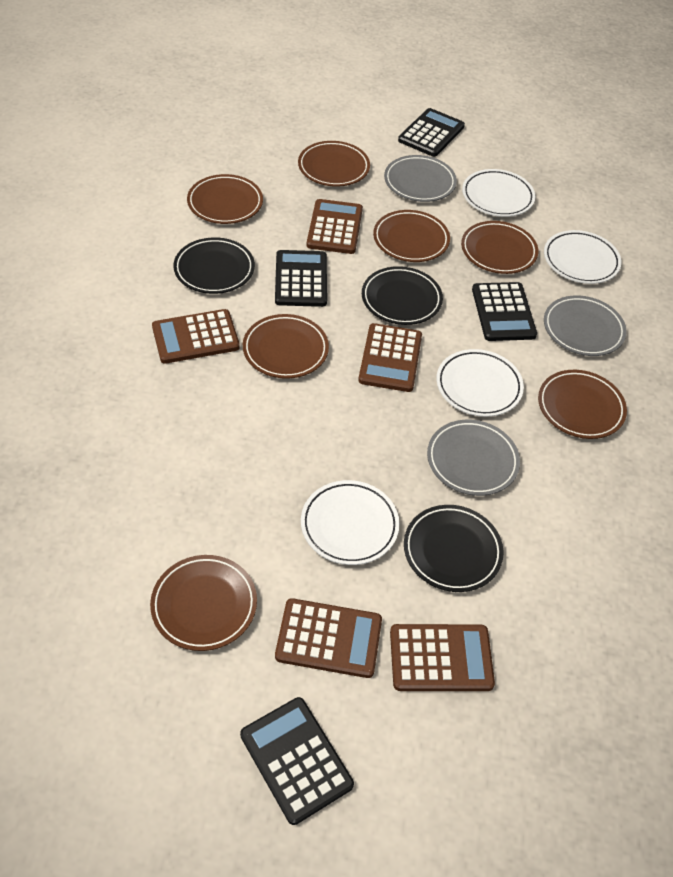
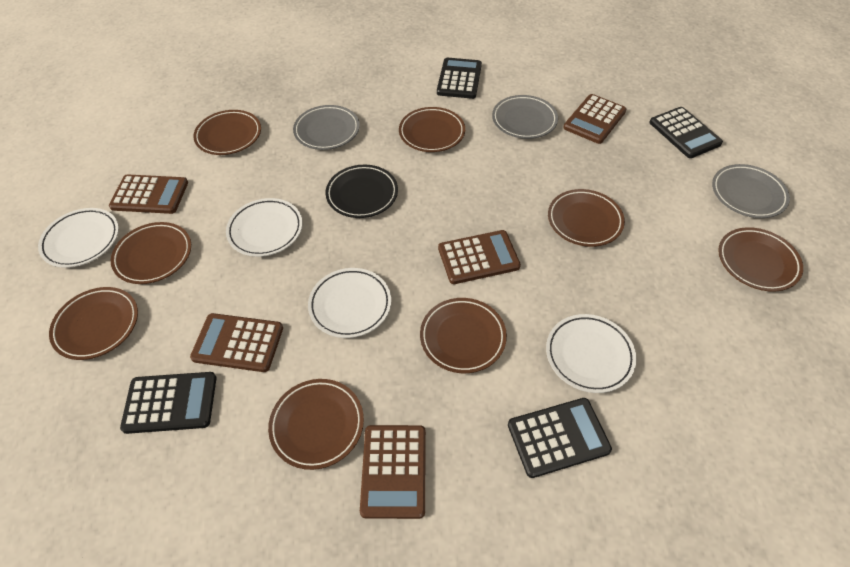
black plate: [173,237,255,294] [362,266,443,325] [404,505,504,592] = 3 -> [326,165,398,218] = 1
brown plate: [150,555,257,651] [187,174,263,224] [243,314,329,379] [298,141,370,187] [373,210,450,262] [461,221,538,274] [538,370,627,439] = 7 -> [49,287,138,360] [111,222,191,284] [193,110,261,155] [268,379,364,470] [399,107,465,152] [420,298,507,373] [548,189,625,247] [718,227,803,292] = 8

